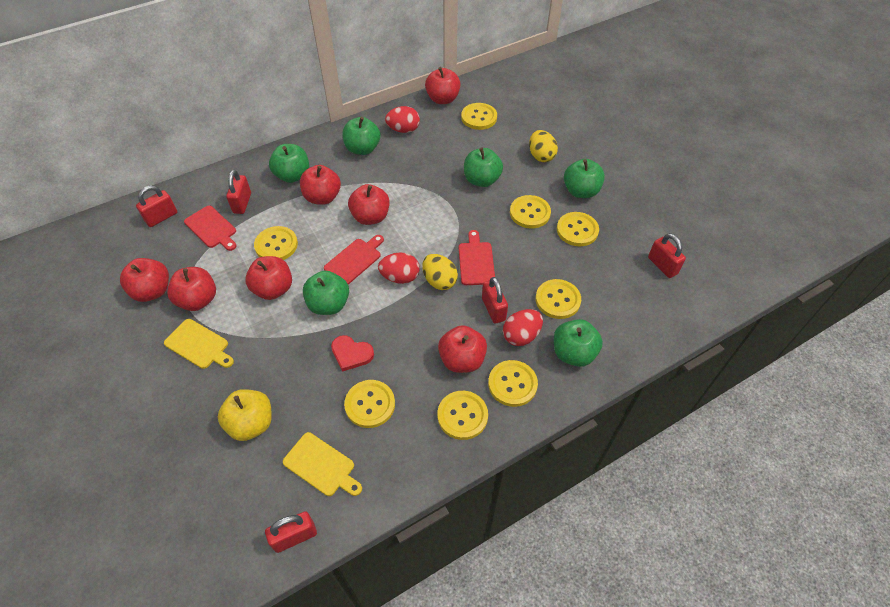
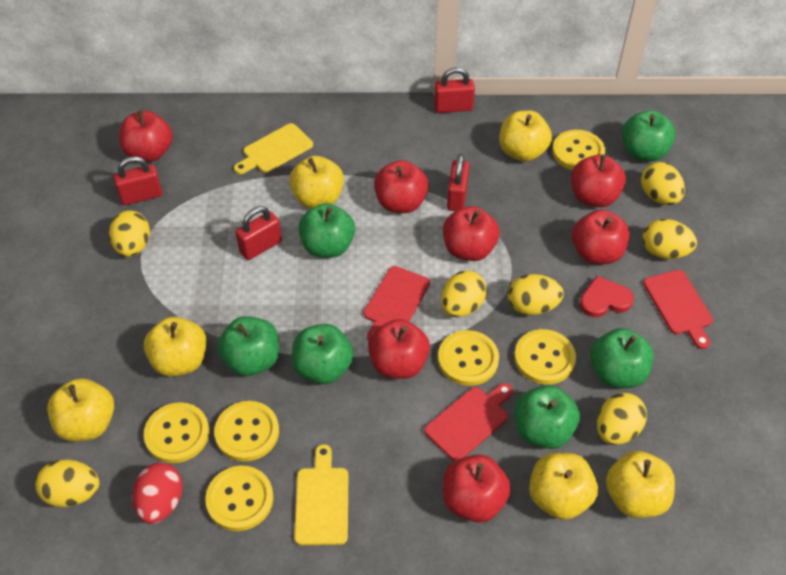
red egg: [378,252,420,284] [385,106,420,133] [503,309,543,346] = 3 -> [132,463,183,524] = 1
red padlock: [136,185,177,227] [226,170,251,214] [265,511,317,553] [482,277,508,324] [648,233,686,278] = 5 -> [113,156,162,205] [236,206,282,260] [434,67,475,113] [447,154,469,211] = 4
yellow apple: [218,389,272,441] = 1 -> [47,378,114,441] [144,317,206,377] [289,156,344,208] [499,110,552,162] [529,453,598,520] [606,451,675,518] = 6
yellow button: [254,226,298,260] [344,380,395,428] [437,391,488,440] [461,103,497,130] [488,360,538,407] [510,195,551,229] [536,279,581,319] [557,212,599,246] = 8 -> [144,402,209,463] [205,466,273,531] [214,401,279,462] [438,330,499,386] [514,329,576,384] [552,130,605,170] = 6
yellow egg: [422,254,458,290] [529,130,558,162] = 2 -> [36,459,99,507] [109,210,150,257] [441,270,487,317] [508,274,564,315] [597,393,647,445] [641,162,685,205] [642,219,697,259] = 7

